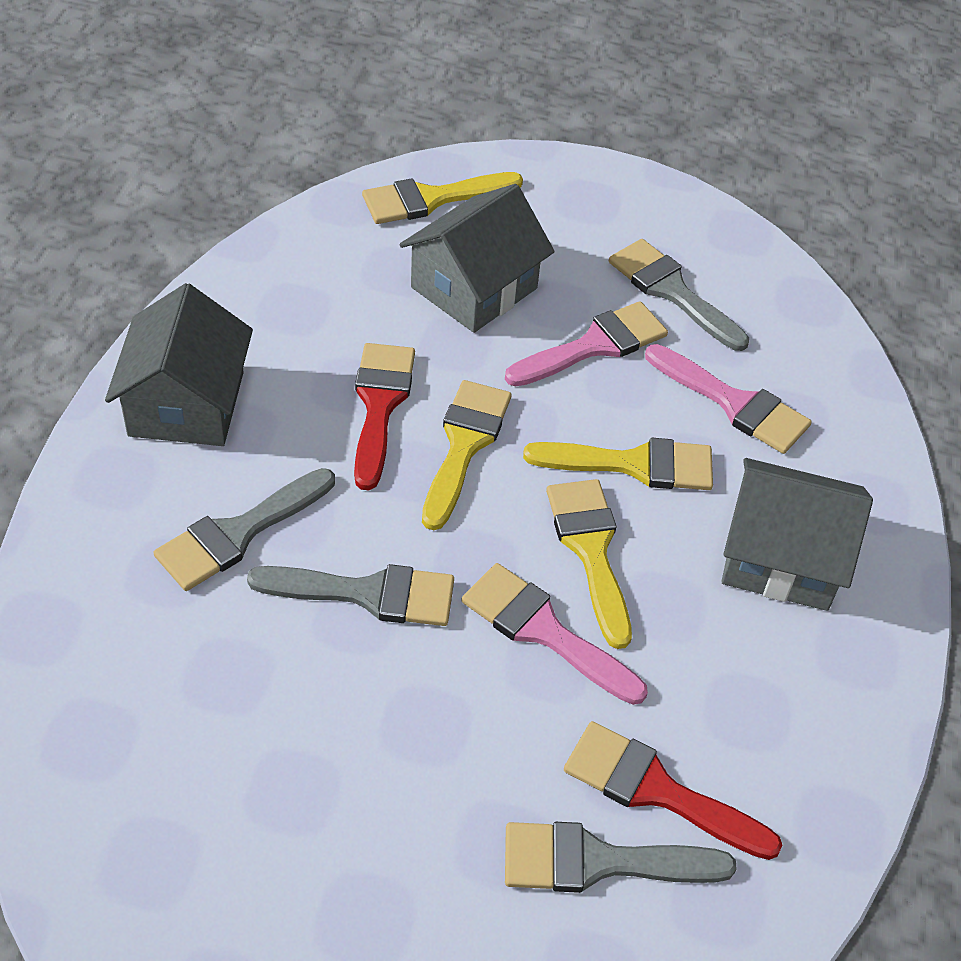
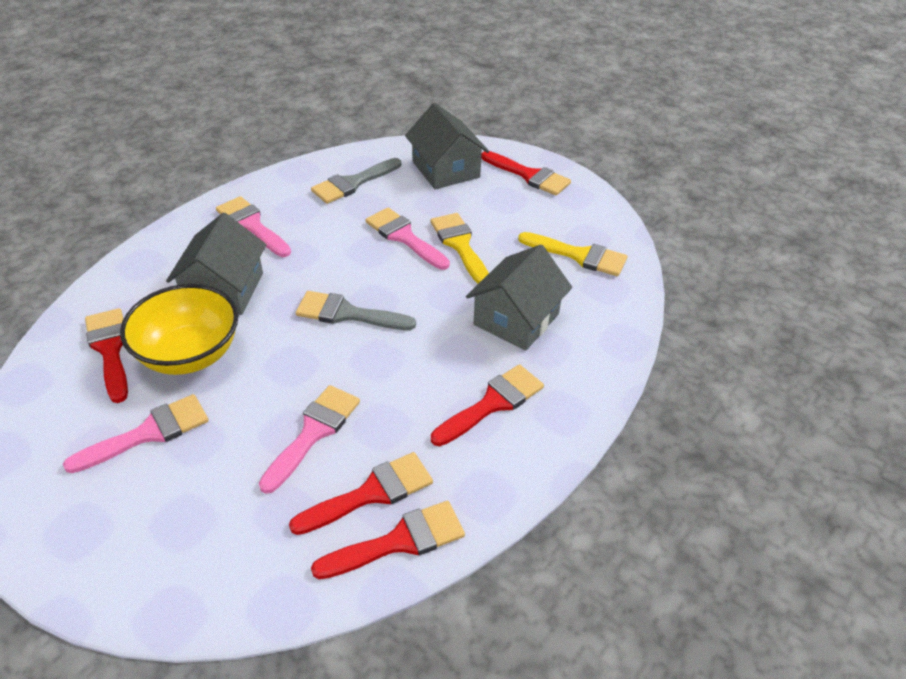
grey brush: [154,468,335,591] [247,564,454,626] [505,822,737,893] [609,239,749,351] = 4 -> [296,291,416,330] [311,158,401,204] = 2
pink brush: [461,563,648,705] [505,301,668,387] [645,344,812,454] = 3 -> [63,394,209,473] [216,196,291,257] [259,385,360,494] [366,208,450,270] = 4
red brush: [354,343,415,490] [564,721,782,860] = 2 -> [85,308,128,403] [289,452,433,535] [311,501,465,579] [431,364,544,446] [481,151,571,196] = 5
yellow bowl: none = 0 -> [120,284,238,375] = 1
yellow brush: [362,172,523,224] [422,380,511,530] [523,438,713,490] [546,479,632,649] = 4 -> [430,213,489,284] [518,232,627,276] = 2

